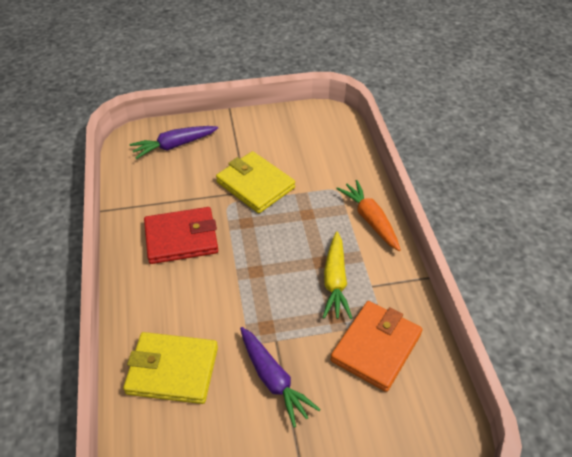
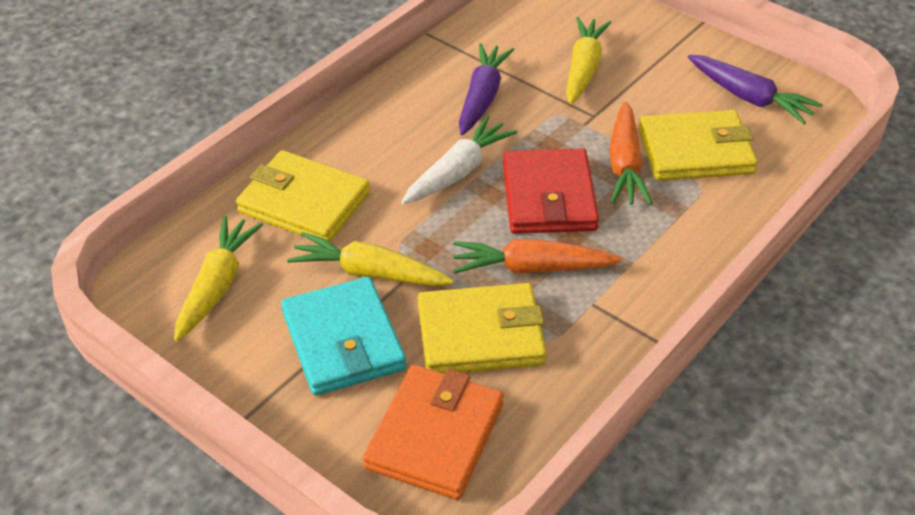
orange carrot: [336,180,401,251] = 1 -> [453,239,621,274] [609,102,653,205] = 2
turquoise wallet: none = 0 -> [281,277,406,396] = 1
white carrot: none = 0 -> [401,116,517,204] = 1
yellow carrot: [323,231,352,319] = 1 -> [174,216,263,342] [287,232,454,286] [566,17,611,104] = 3
yellow wallet: [123,332,218,404] [216,151,295,213] = 2 -> [236,150,370,242] [418,283,546,374] [638,110,758,181] = 3

